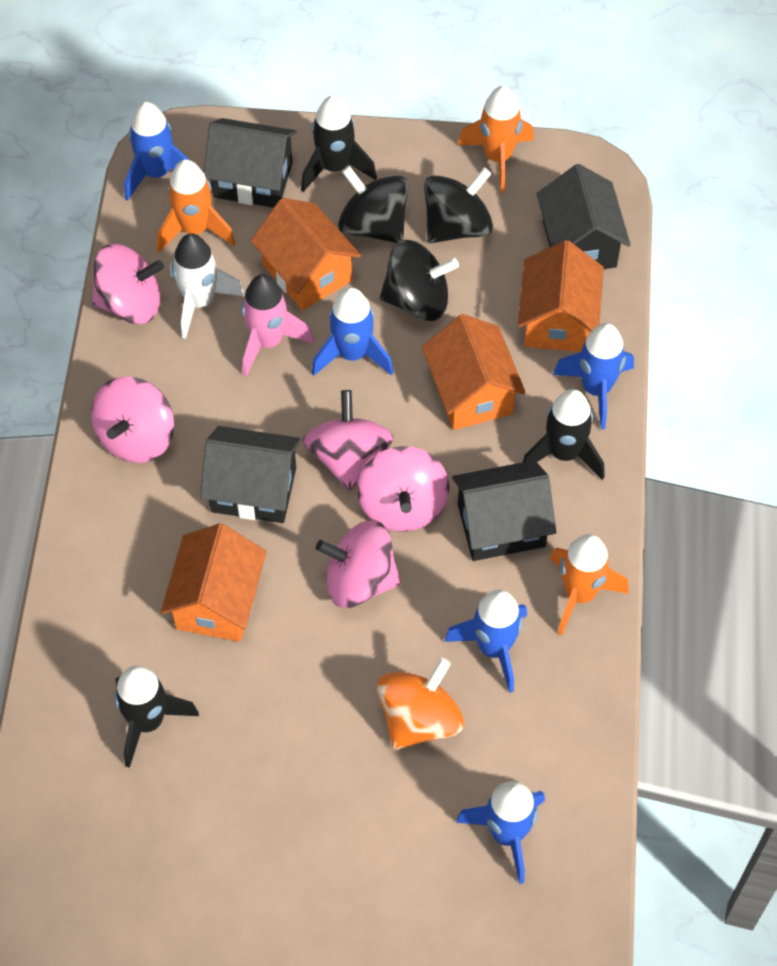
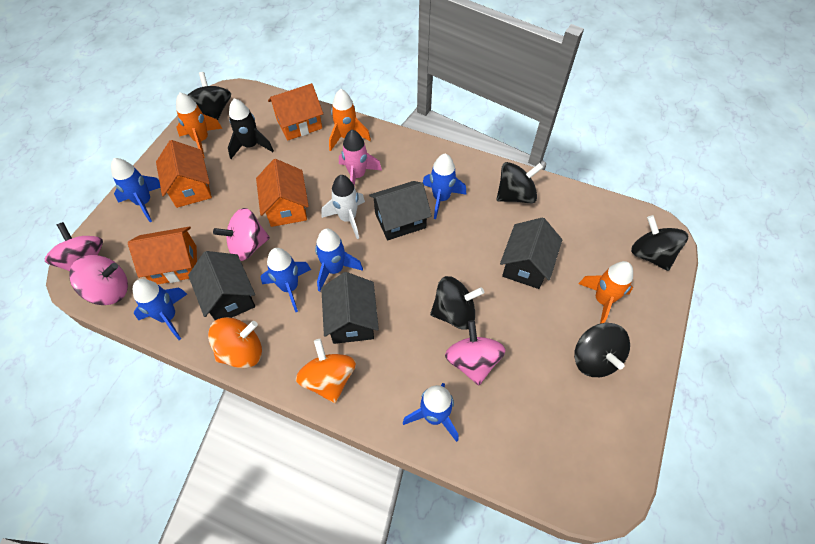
black rocket: [114,665,199,768] [301,96,377,192] [522,389,605,480] = 3 -> [228,98,274,159] = 1
black spinning top: [338,166,409,243] [380,240,459,321] [424,168,493,243] = 3 -> [188,72,231,120] [430,276,484,330] [497,162,543,203] [574,323,630,377] [631,215,688,271] = 5
blue rocket: [124,102,189,201] [312,287,394,376] [445,590,527,693] [456,781,545,884] [553,323,634,430] = 5 -> [111,158,161,222] [133,279,187,340] [261,248,311,312] [315,228,363,291] [403,383,459,442] [423,154,466,219] = 6
orange spinning top: [377,658,464,750] = 1 -> [208,317,262,369] [296,339,356,403] = 2
pink spinning top: [91,376,174,463] [92,244,164,324] [303,390,393,491] [316,520,401,608] [357,446,450,532] = 5 -> [45,222,103,271] [69,255,128,305] [213,208,270,261] [445,320,506,385] = 4

